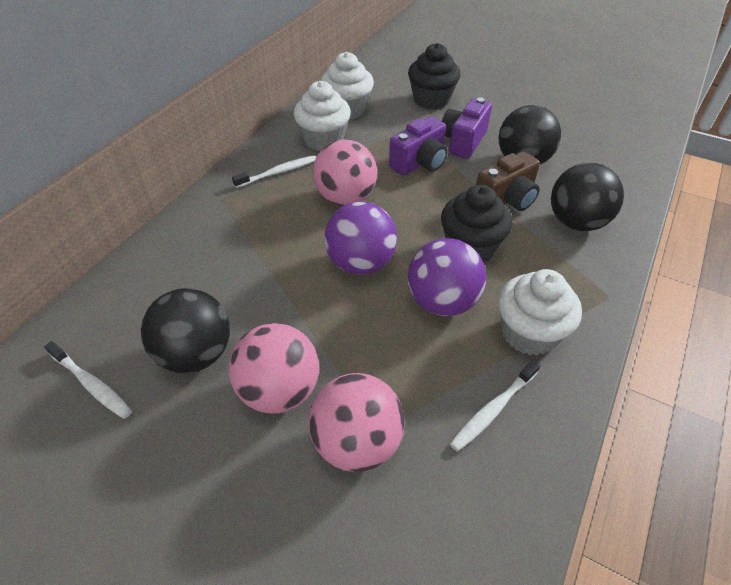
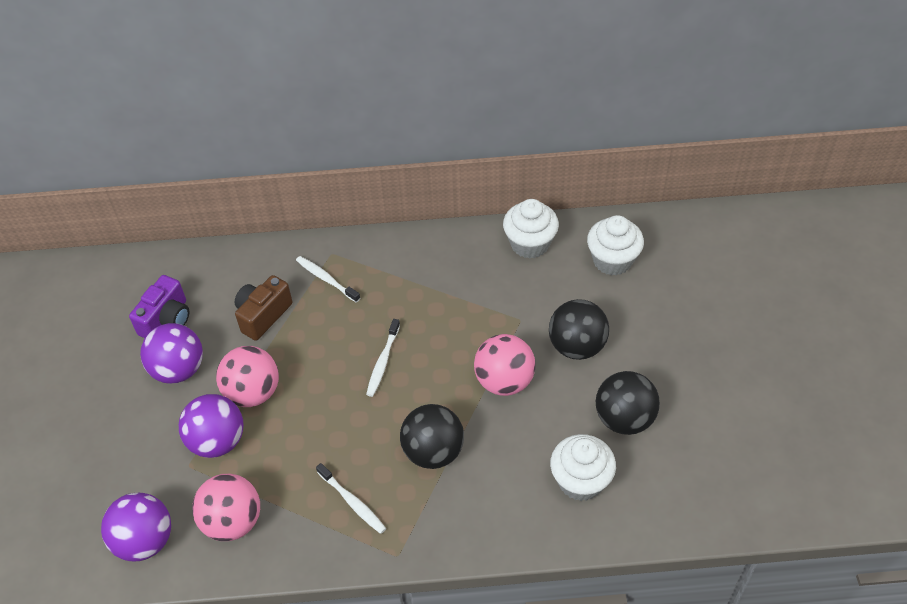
black cupcake: [408,43,460,110] [441,185,512,263] = 2 -> none = 0
purple ball: [324,201,397,275] [408,238,486,316] = 2 -> [101,493,171,562] [140,323,203,384] [179,394,244,458] = 3
purple camera: [389,116,448,176] [442,97,492,159] = 2 -> [129,275,189,338] = 1

